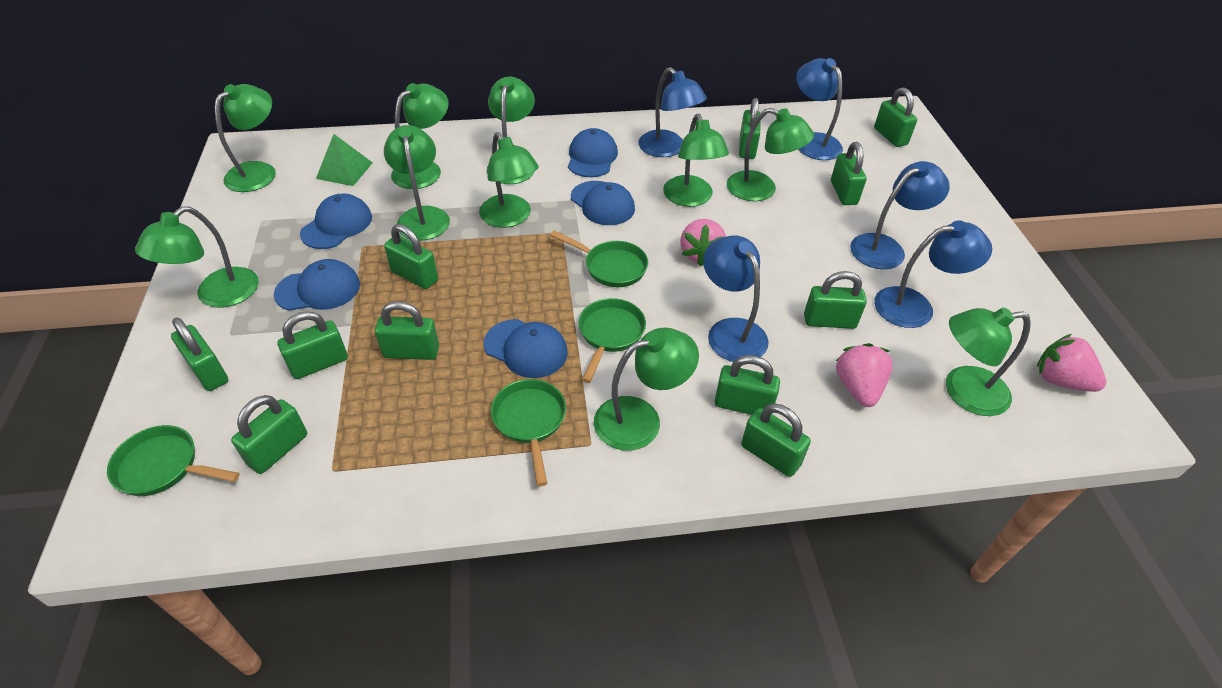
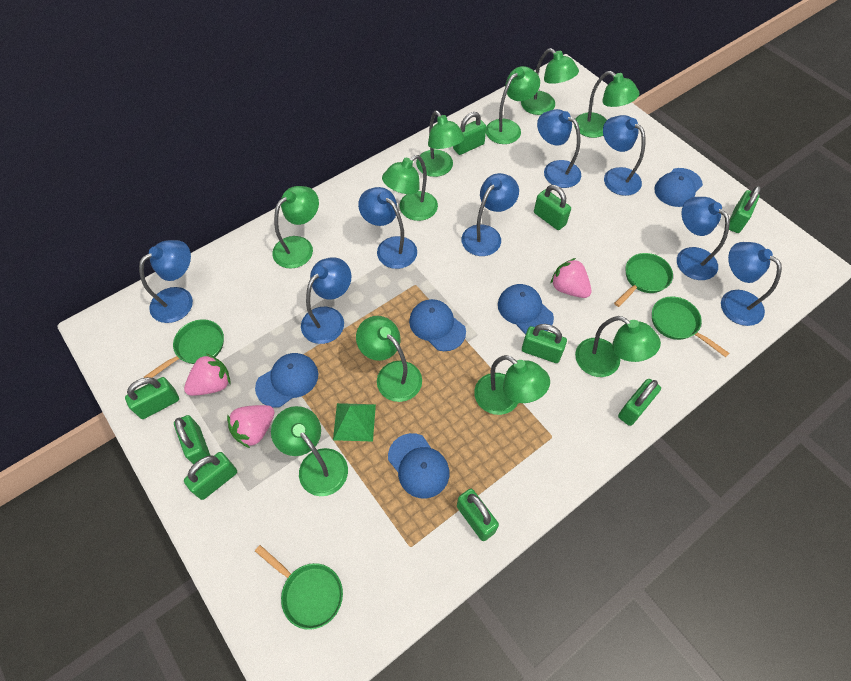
blue lamp: [639,67,707,157] [703,235,769,362] [796,58,843,160] [850,161,950,269] [874,220,992,328] = 5 -> [139,240,193,323] [301,257,351,344] [358,187,417,269] [462,173,519,256] [537,109,581,188] [603,115,645,196] [677,197,730,280] [721,242,782,326] = 8
green padlock: [171,318,228,391] [231,395,307,474] [277,311,348,379] [375,301,439,360] [384,224,438,289] [714,355,780,415] [739,98,760,159] [741,404,811,477] [804,271,867,329] [831,142,867,205] [874,87,917,147] = 11 -> [125,377,179,419] [174,415,211,465] [184,452,237,500] [453,112,486,155] [457,489,499,541] [522,324,567,363] [534,185,571,230] [618,379,661,426] [729,186,761,233] = 9

